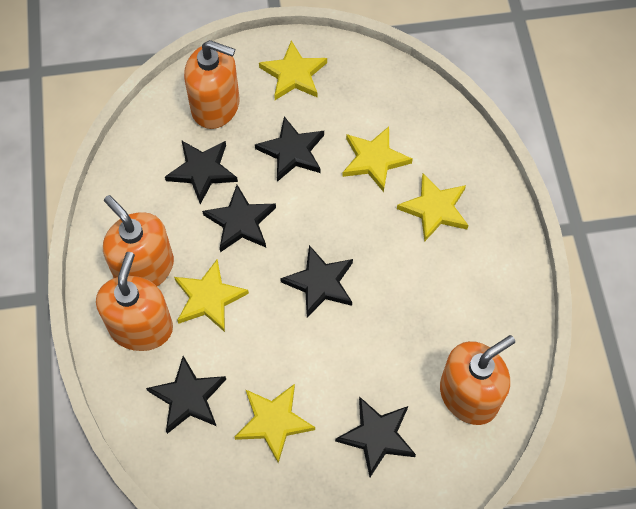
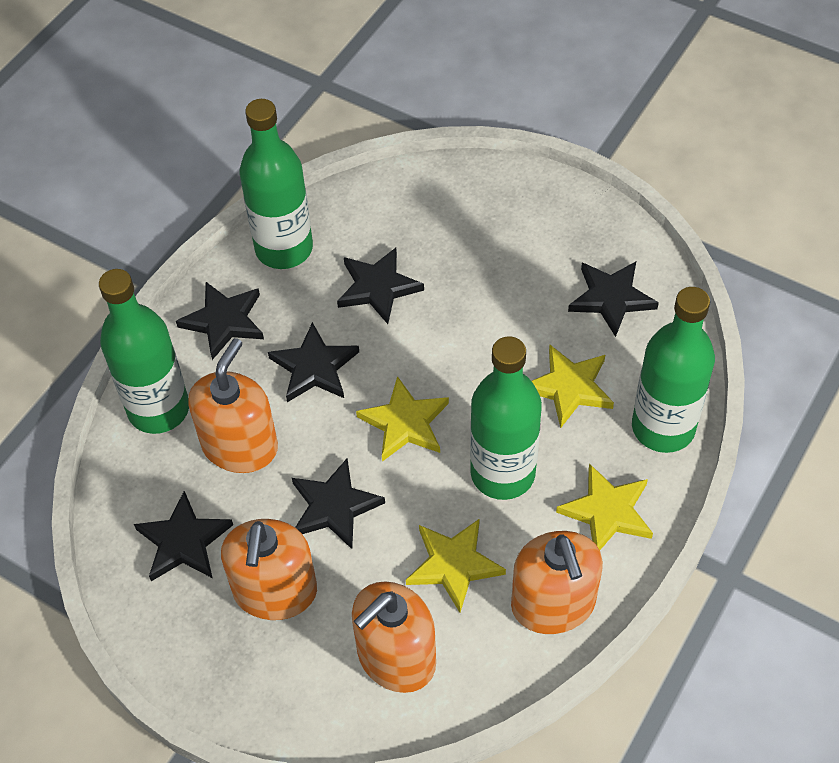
green bottle: none = 0 -> [99,269,189,434] [240,99,313,269] [470,336,542,500] [632,287,715,453] = 4
yellow star: [174,259,249,332] [235,384,315,463] [259,40,327,100] [342,127,413,192] [397,174,469,242] = 5 -> [356,376,449,462] [406,519,506,612] [532,345,614,428] [556,463,653,550] = 4

